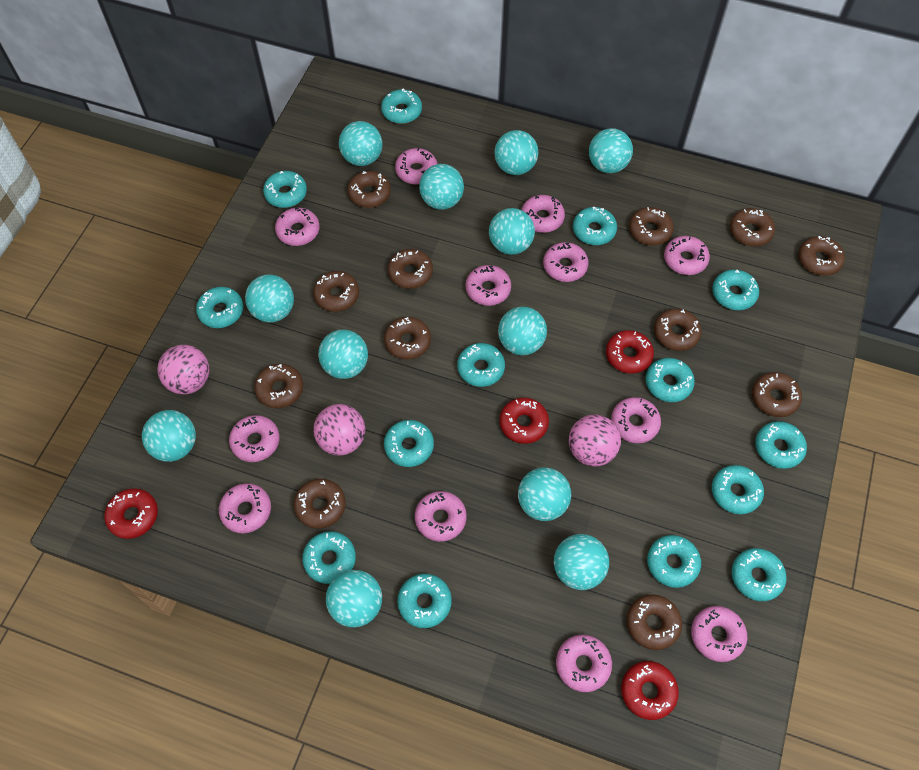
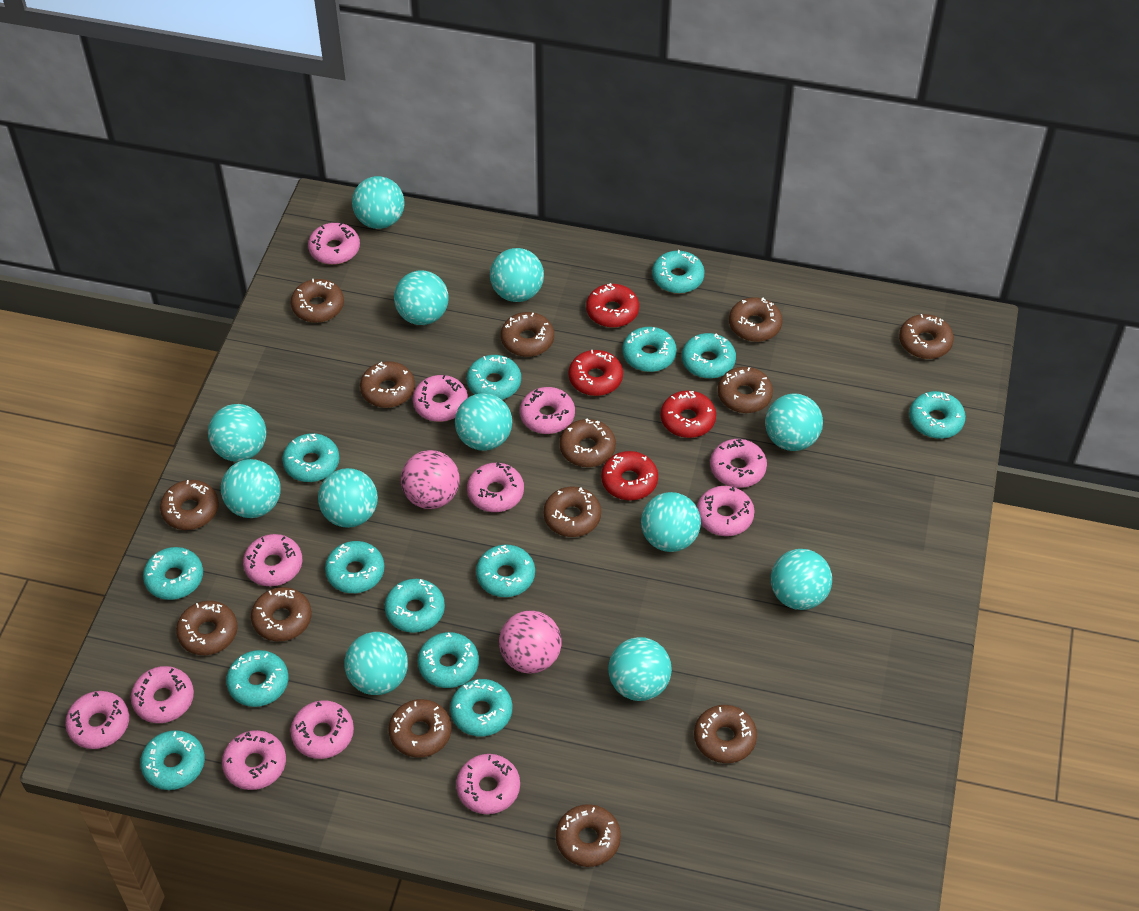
brown donut: [254,364,303,408] [294,479,346,529] [313,271,359,312] [347,171,391,208] [384,317,431,360] [388,249,433,289] [627,594,682,650] [629,207,674,246] [654,308,702,351] [730,208,775,246] [752,372,802,417] [798,236,845,276] = 12 -> [160,480,219,530] [176,601,238,655] [251,587,312,641] [291,279,344,323] [360,361,415,408] [389,699,451,758] [501,312,554,357] [544,487,601,537] [556,804,621,867] [560,418,616,467] [694,705,757,763] [718,367,773,413] [729,297,782,342] [899,314,954,359] = 14
pink ball: [157,345,209,394] [313,404,365,456] [569,414,621,466] = 3 -> [401,450,460,509] [499,610,562,674] = 2

